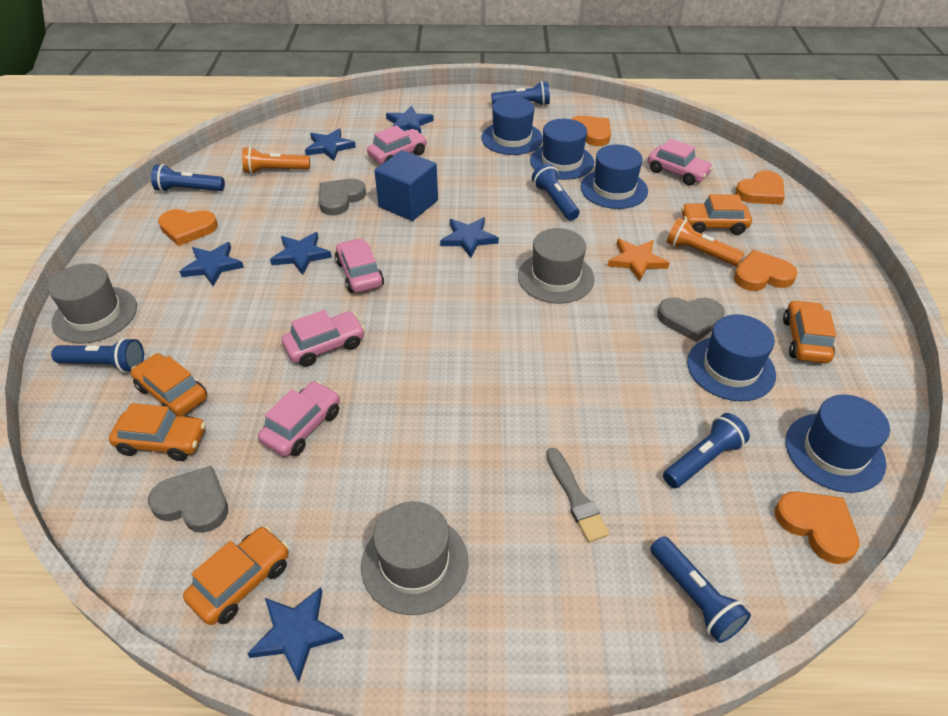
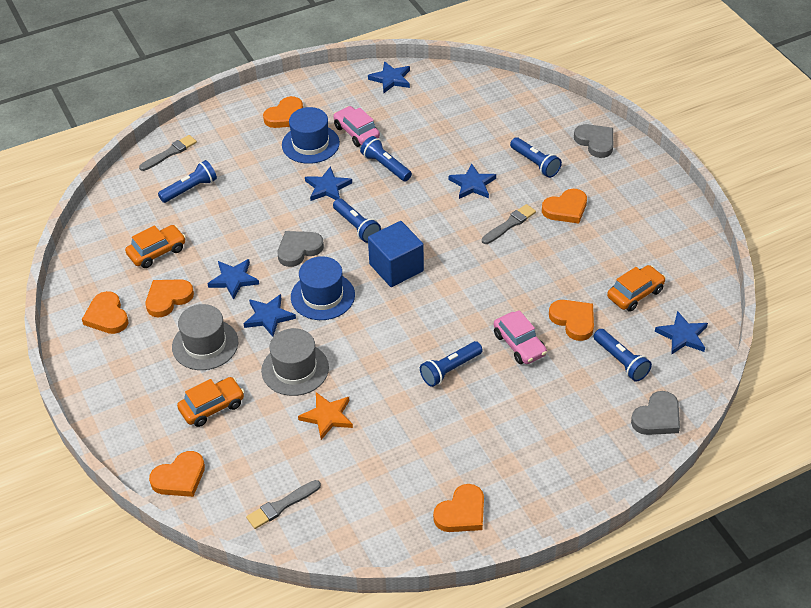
blue hat: [481,97,543,155] [530,119,594,180] [580,144,648,209] [687,314,776,401] [786,394,890,493] = 5 -> [282,107,340,164] [291,256,355,320] = 2
grey brush: [546,448,609,542] = 1 -> [139,135,197,171] [246,480,321,529] [482,204,536,244] = 3
grey hat: [48,263,137,343] [361,501,469,615] [518,228,595,303] = 3 -> [172,304,238,370] [261,328,329,396] = 2
orange car: [109,403,206,461] [131,353,207,416] [183,526,289,625] [681,194,752,235] [783,300,836,363] = 5 -> [125,225,186,268] [177,377,244,427] [607,265,666,312] = 3
orange flashlight: [242,147,310,174] [667,218,744,266] = 2 -> none = 0
orange heart: [158,209,218,246] [571,116,611,146] [734,250,798,291] [735,171,785,205] [775,491,860,564] = 5 -> [82,291,128,334] [146,279,194,317] [149,451,205,497] [263,96,303,128] [433,484,484,532] [542,189,587,223] [549,300,594,341] = 7
pink car: [258,381,340,457] [282,310,365,367] [335,238,384,293] [367,125,427,164] [648,139,713,186] = 5 -> [333,106,380,147] [494,310,547,364] = 2

